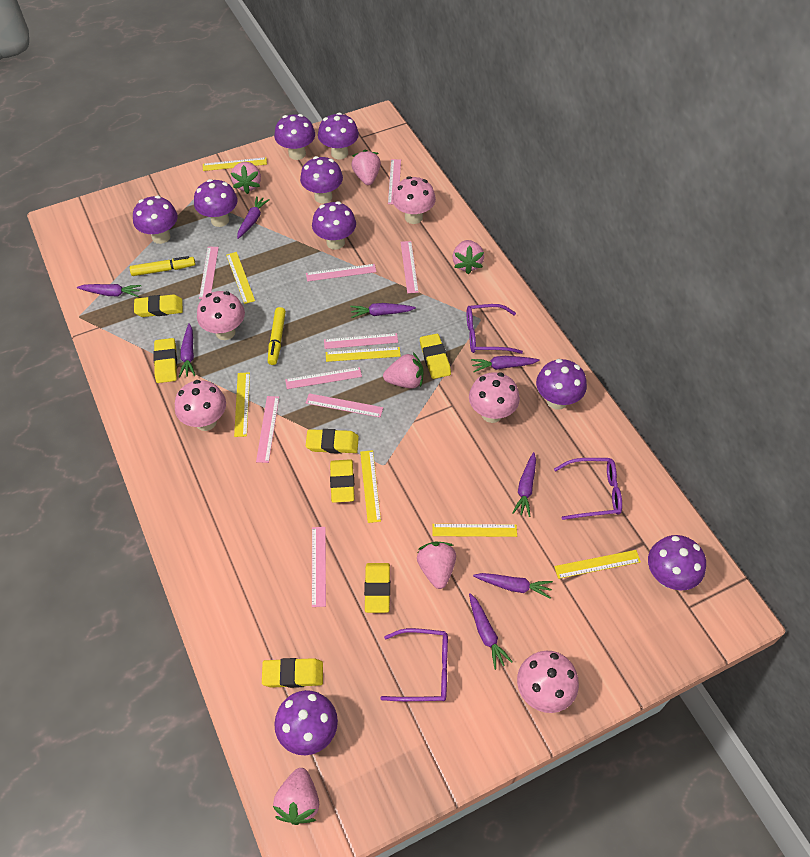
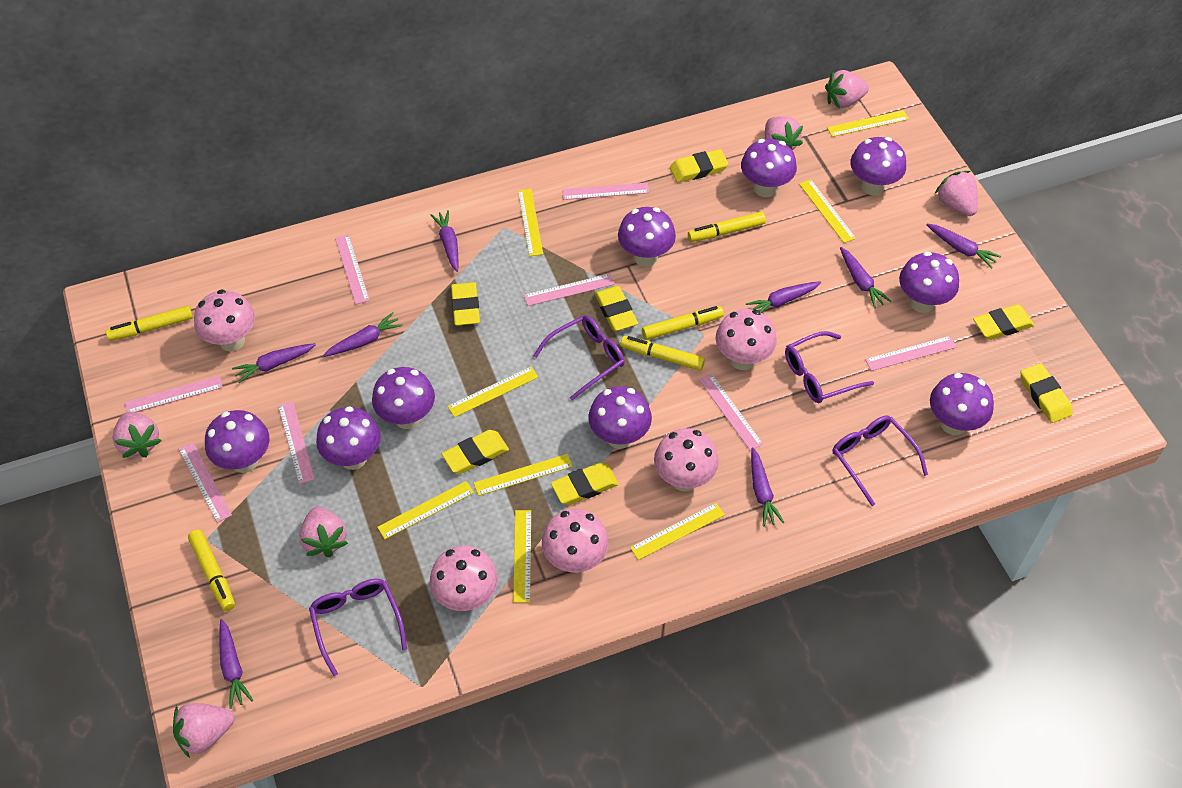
pink ruler: [199,247,219,299] [256,396,279,463] [285,367,362,389] [306,264,376,282] [306,393,383,418] [312,527,326,607] [324,333,398,349] [388,159,401,204] [401,241,419,293] = 9 -> [125,376,223,412] [179,442,232,523] [278,401,315,484] [335,235,370,304] [524,274,614,306] [562,183,649,200] [699,374,763,451] [865,336,956,371] = 8
purple glasses: [380,628,448,701] [467,304,523,354] [554,458,622,520] = 3 -> [309,579,407,676] [534,315,625,400] [785,331,874,403] [832,416,928,506] = 4
yellow marker: [130,256,195,276] [268,307,286,365] = 2 -> [106,306,193,341] [188,530,235,611] [620,336,705,371] [642,306,724,340] [688,212,766,242] = 5
yellow ruler: [203,157,267,171] [226,252,255,304] [234,372,250,437] [326,347,401,362] [360,450,381,523] [432,524,517,537] [554,550,641,579] = 7 -> [377,481,474,539] [447,367,538,417] [474,454,573,496] [513,510,531,603] [518,189,543,256] [630,503,725,560] [799,179,856,243] [827,110,909,137] = 8

